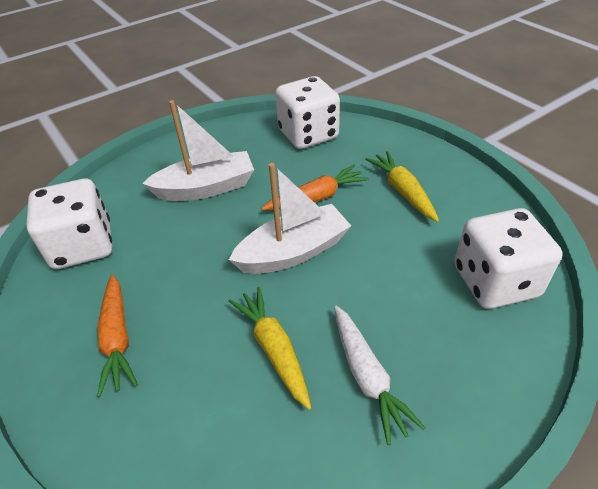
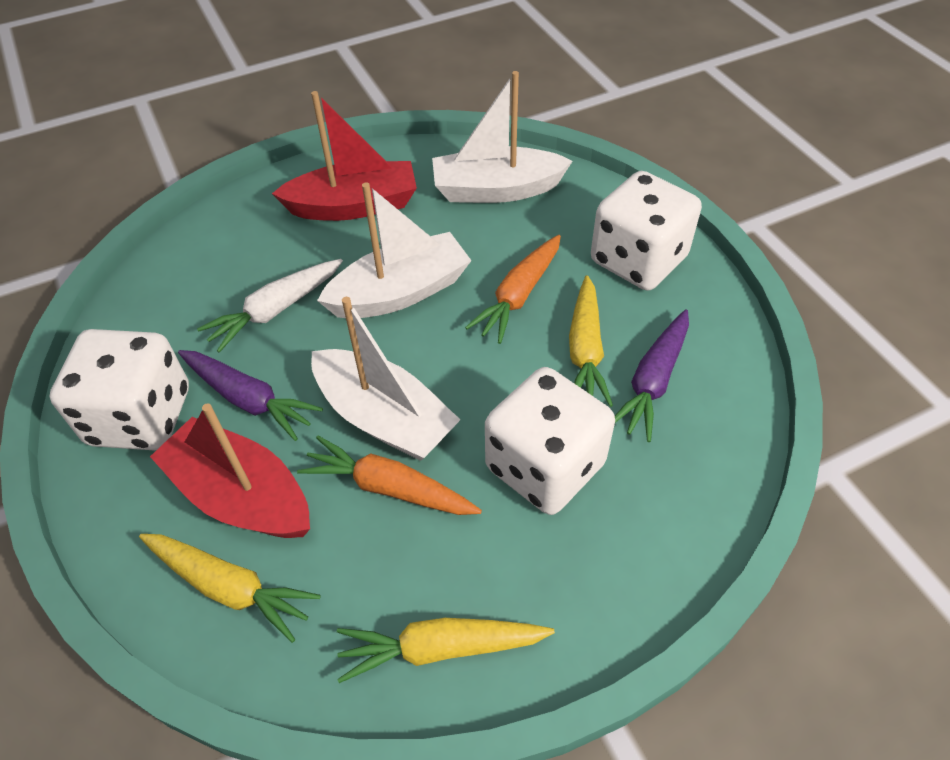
purple carrot: none = 0 -> [178,350,323,441] [615,309,689,442] = 2
red boat: none = 0 -> [150,403,310,538] [272,91,417,221] = 2
white boat: [142,100,254,201] [229,163,351,274] = 2 -> [311,297,460,461] [317,182,472,318] [432,71,572,203] = 3
yellow carrot: [229,287,311,410] [365,151,439,222] = 2 -> [139,534,321,643] [337,618,555,683] [569,275,613,407] = 3

